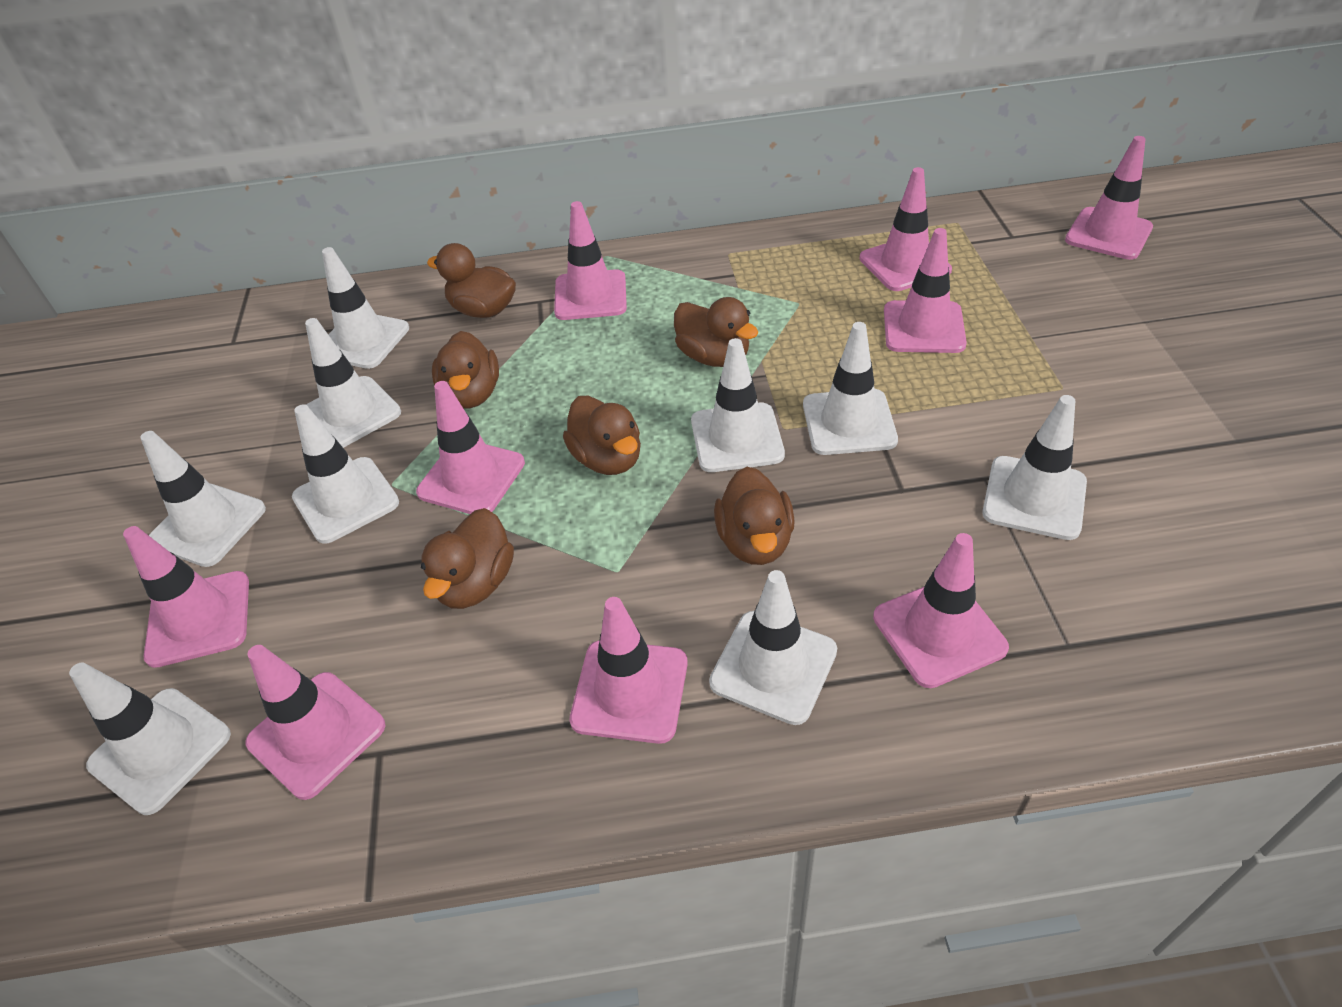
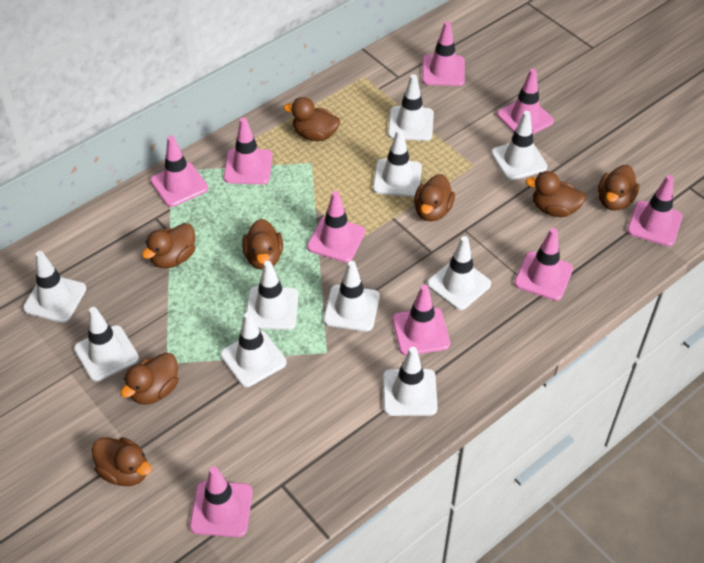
brown duck: [421,508,514,609] [427,243,516,318] [432,331,499,408] [563,396,641,475] [674,297,758,367] [714,467,795,565] = 6 -> [92,437,152,486] [120,352,179,404] [142,223,195,268] [242,219,283,270] [284,97,340,141] [414,174,455,221] [526,171,586,217] [598,165,639,211] = 8
white traffic cone: [69,662,231,815] [140,431,266,567] [292,404,399,544] [305,318,401,448] [322,247,409,369] [691,338,785,472] [709,570,837,725] [803,322,898,455] [982,395,1087,540] = 9 -> [23,251,86,323] [74,307,139,382] [220,312,286,387] [246,261,299,330] [324,261,380,331] [373,129,422,197] [383,347,438,416] [388,74,434,141] [427,236,491,310] [491,111,547,181] = 10

